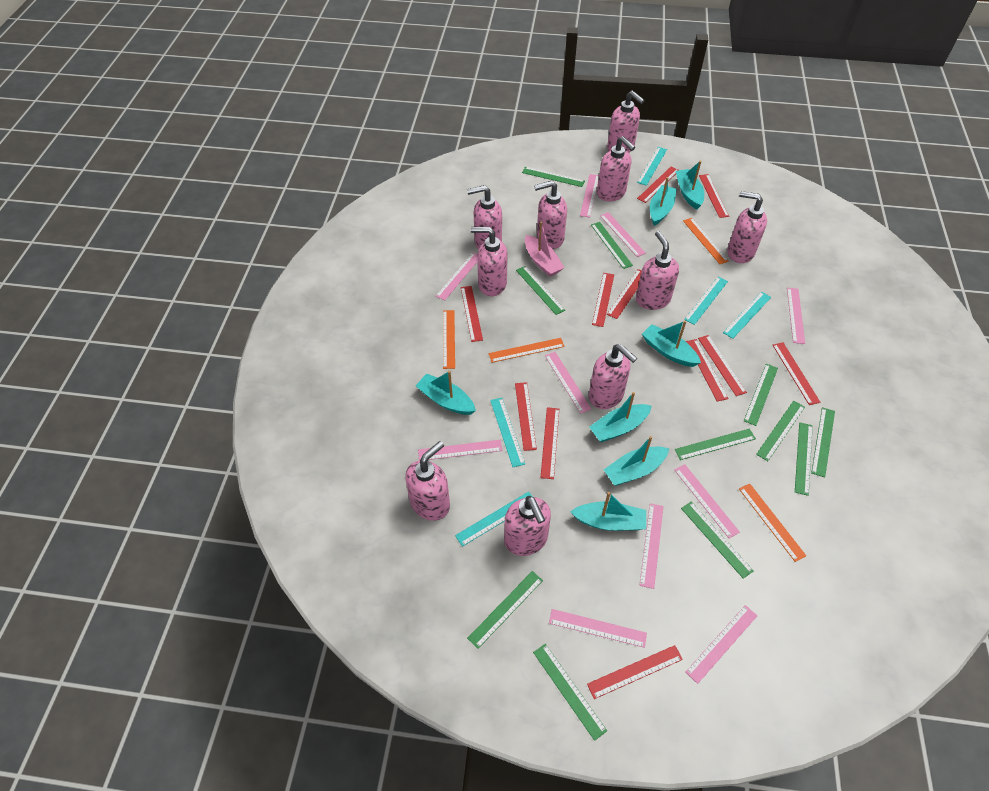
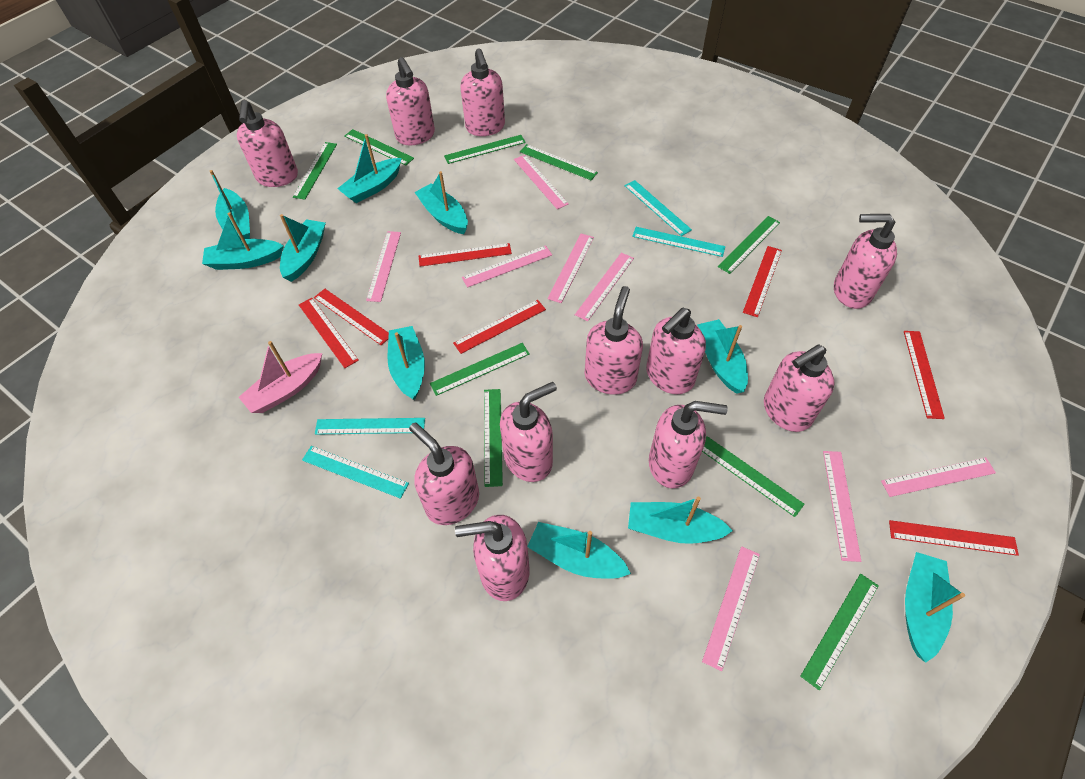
green ruler: [467,571,543,649] [516,266,565,315] [522,167,585,187] [533,644,607,741] [591,222,633,269] [675,428,756,460] [681,502,754,579] [744,364,778,426] [756,401,805,461] [795,423,813,496] [811,407,835,477] = 11 -> [293,142,337,200] [345,129,414,165] [430,343,530,396] [444,135,526,164] [484,389,503,487] [520,144,598,180] [702,436,805,517] [718,216,780,274] [800,574,879,690] = 9
orange ruler: [443,310,455,369] [489,338,565,363] [683,218,729,264] [739,483,806,562] = 4 -> none = 0
pink ruler: [418,440,502,461] [436,252,478,300] [545,352,591,414] [549,609,647,648] [580,174,599,218] [600,212,646,257] [639,503,664,589] [674,464,740,538] [686,605,757,684] [787,288,805,344] = 10 -> [366,231,401,302] [462,245,552,288] [514,155,569,209] [547,234,594,303] [575,253,634,321] [702,546,760,671] [823,451,861,562] [881,457,996,497] = 8
pink soap dispenser: [405,441,450,521] [467,185,502,250] [471,227,508,296] [504,496,551,556] [534,181,567,249] [589,344,637,409] [597,136,635,202] [607,91,645,153] [636,231,679,310] [727,191,767,263] = 10 -> [237,100,298,187] [386,57,435,145] [409,422,479,525] [455,515,529,601] [460,48,505,136] [500,382,557,482] [585,286,643,395] [646,308,706,394] [649,401,728,488] [764,345,835,432] [834,214,897,309] = 11
red ruler: [461,286,483,342] [515,382,537,451] [541,407,559,479] [587,645,683,699] [592,273,614,327] [607,269,642,319] [637,166,678,203] [686,339,729,401] [698,335,747,396] [699,174,729,218] [773,342,820,405] = 11 -> [299,298,359,368] [314,289,389,345] [419,243,512,267] [453,300,546,354] [743,246,782,317] [889,520,1019,556] [904,331,945,419] = 7
turquoise boat: [415,371,476,415] [570,492,646,531] [589,392,652,442] [603,436,669,486] [642,321,701,367] [650,177,677,226] [676,161,704,210] = 7 -> [202,212,284,270] [210,170,250,239] [280,214,326,282] [337,134,401,203] [387,326,425,400] [415,171,468,234] [527,522,631,579] [628,497,733,544] [697,319,748,394] [905,552,965,663] = 10
turquoise ruler: [455,491,533,547] [490,398,525,467] [637,147,667,186] [684,277,728,325] [723,292,771,339] = 5 -> [302,446,409,499] [315,418,425,435] [624,180,692,236] [632,227,725,257] = 4

